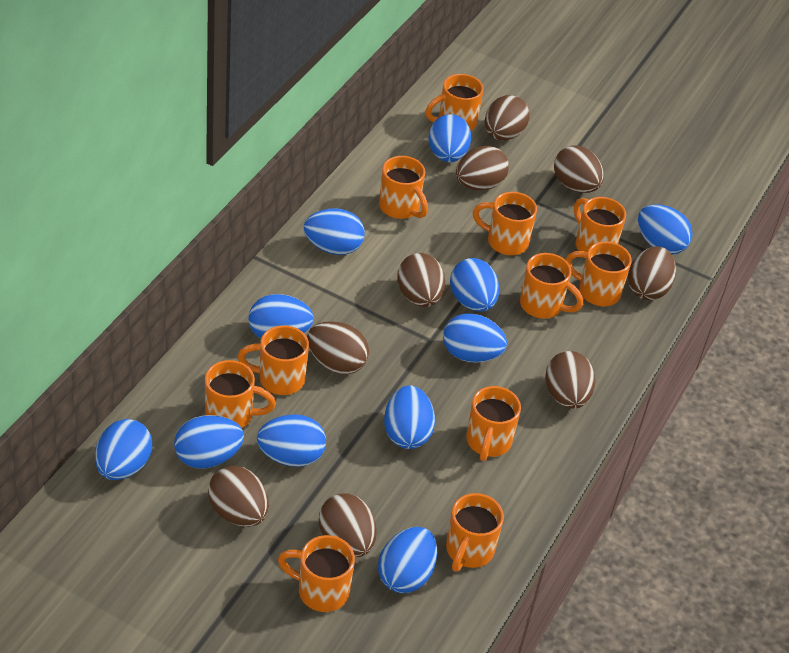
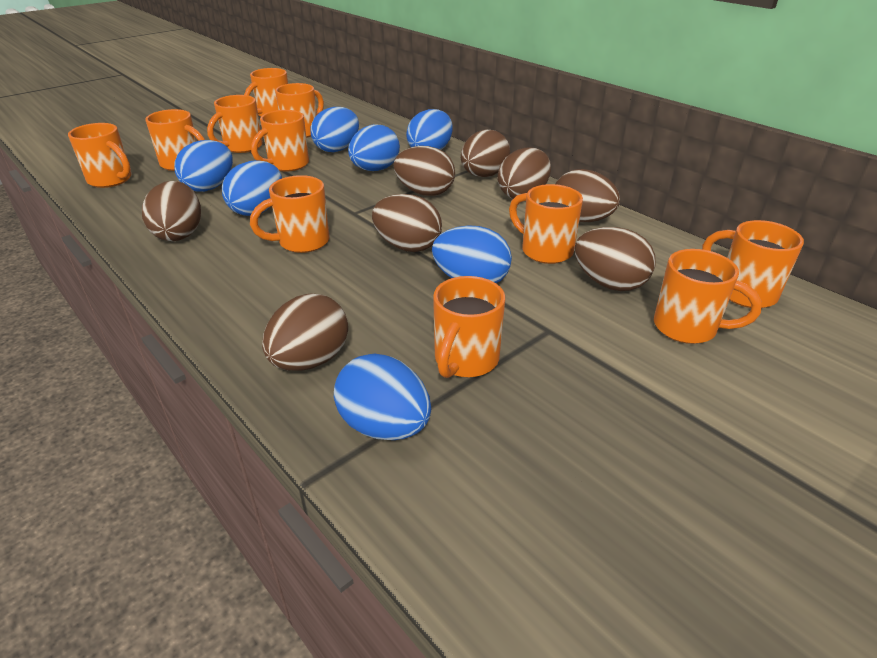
blue egg: [95,419,152,480] [174,415,244,468] [248,294,314,339] [257,414,326,467] [304,209,365,255] [378,527,437,593] [384,385,435,449] [428,114,471,162] [443,313,507,363] [450,258,499,312] [638,204,693,255] = 11 -> [174,140,233,192] [222,160,282,216] [311,107,359,152] [334,353,431,440] [348,124,400,171] [406,109,453,150] [432,225,512,284] = 7
brown egg: [208,466,269,527] [307,321,369,374] [319,493,377,557] [397,253,445,307] [456,146,509,190] [485,95,530,141] [545,351,595,409] [554,145,604,193] [628,247,676,300] = 9 -> [142,181,201,241] [262,293,348,371] [372,194,442,252] [394,146,455,196] [461,129,510,177] [498,147,551,199] [556,169,620,222] [575,227,656,291] = 8

